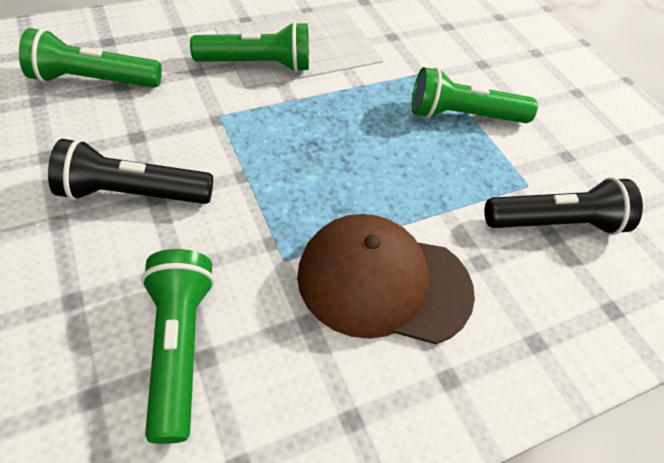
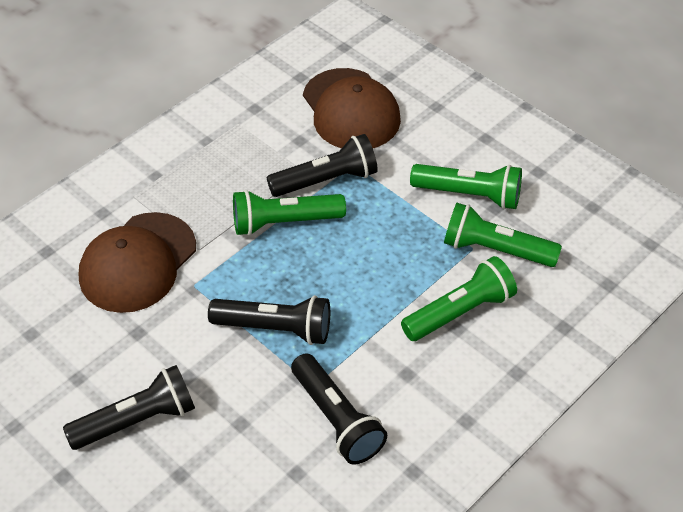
black flashlight: [48,139,213,204] [485,177,643,235] = 2 -> [63,365,195,450] [208,295,330,345] [267,134,378,197] [291,353,387,465] = 4
brown cap: [297,214,475,344] = 1 -> [79,212,196,313] [303,68,401,149] = 2

